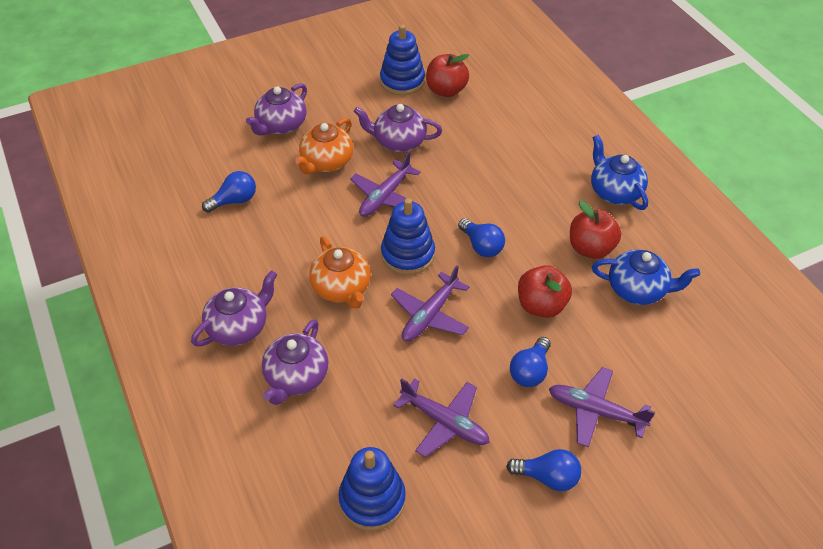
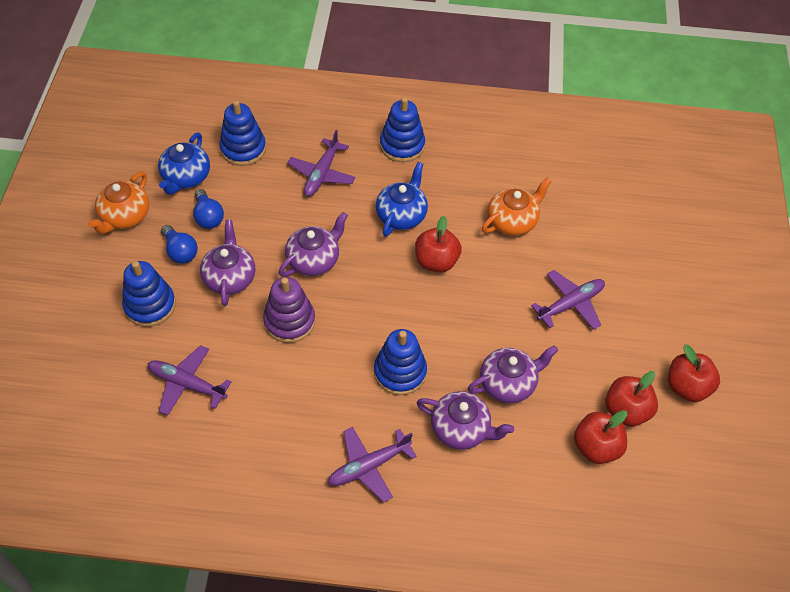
blue light bulb: [202,171,256,213] [458,218,505,257] [506,449,581,491] [510,337,551,387] = 4 -> [161,225,198,264] [193,189,224,229] = 2
blue stacking toy: [338,447,406,531] [380,25,425,95] [381,198,435,275] = 3 -> [122,261,176,327] [219,100,266,166] [374,329,427,395] [380,97,425,162] = 4
purple stacking toy: none = 0 -> [263,277,315,343] = 1
red apple: [426,54,469,97] [518,265,572,318] [570,201,621,259] = 3 -> [415,216,462,273] [574,410,627,464] [605,371,658,426] [668,345,720,402] = 4

